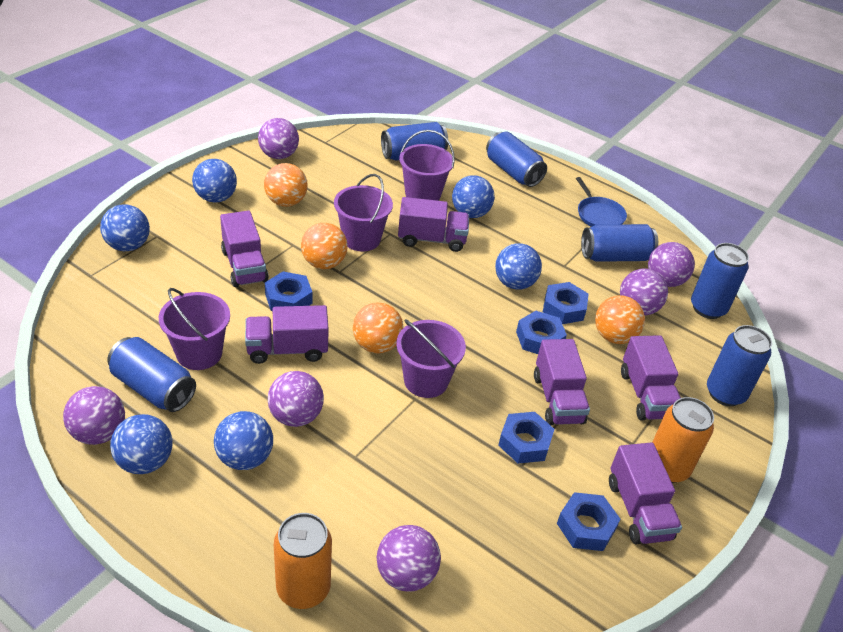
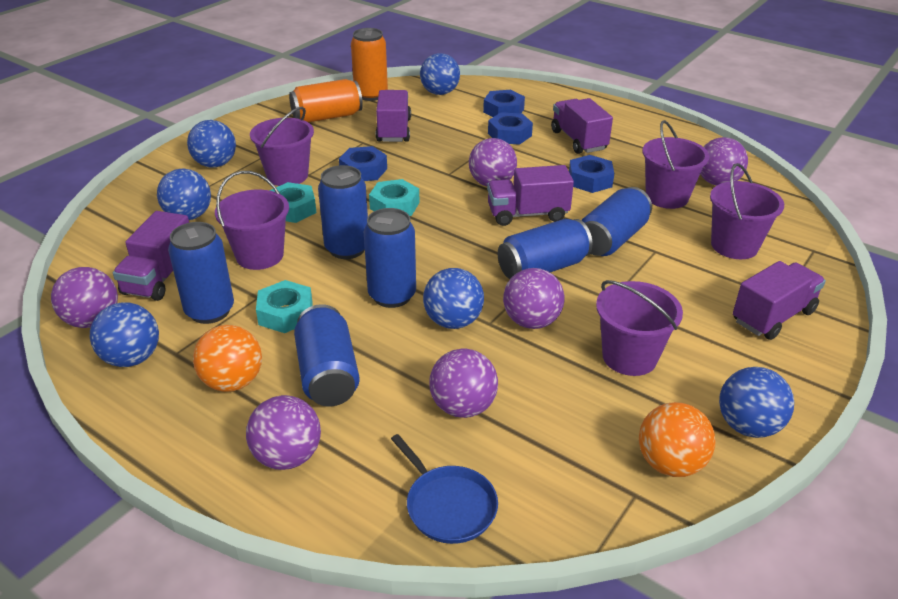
blue nut: [265,271,312,311] [498,412,554,464] [516,311,567,354] [543,282,589,324] [557,492,620,551] = 5 -> [339,146,387,181] [483,90,525,117] [488,112,533,145] [569,155,614,193] = 4
orange ball: [264,163,308,207] [301,223,348,269] [353,302,404,353] [595,295,645,344] = 4 -> [193,325,262,392] [639,402,716,477] = 2
purple bucket: [159,288,230,370] [334,174,393,252] [396,319,466,398] [399,130,455,201] = 4 -> [215,171,289,270] [250,107,314,186] [596,280,683,376] [642,120,710,209] [710,163,784,259] = 5
purple truck: [220,211,269,287] [245,305,329,364] [398,197,469,252] [534,339,590,425] [609,442,682,544] [621,335,681,421] = 6 -> [113,211,189,301] [376,90,411,142] [487,165,574,226] [551,98,613,154] [733,261,826,340] = 5
turquoise nut: none = 0 -> [256,280,313,333] [269,182,316,223] [369,179,419,216] = 3

